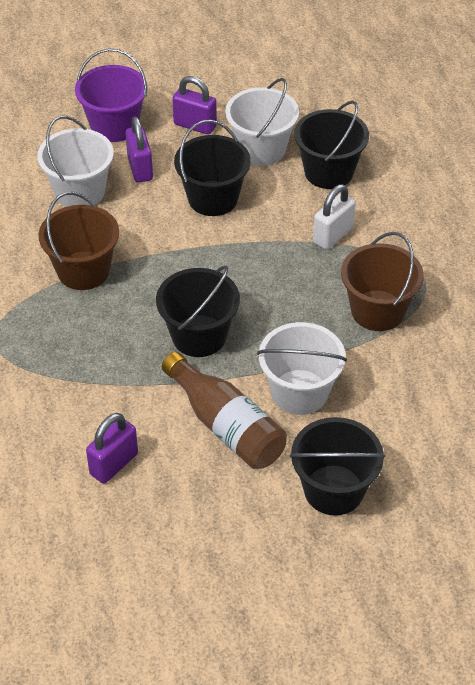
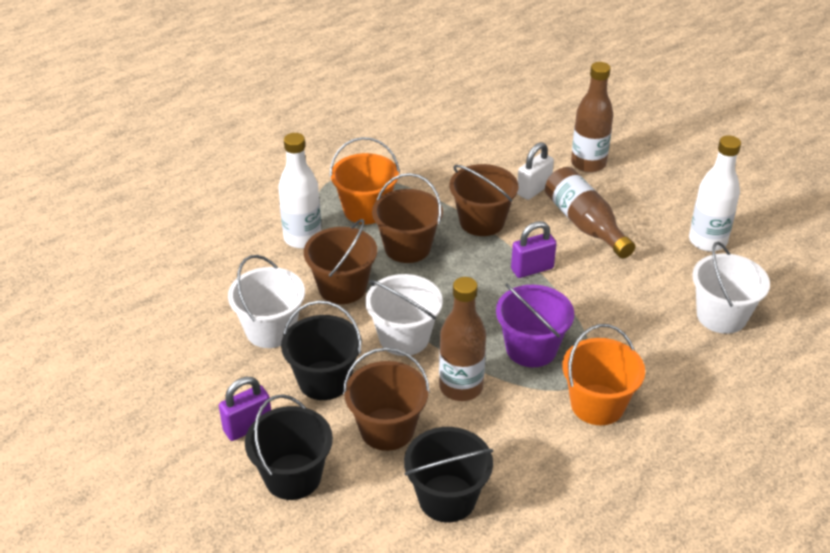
black bucket: [156,266,240,357] [174,120,251,216] [289,417,385,516] [294,100,369,189] = 4 -> [245,394,333,500] [281,300,362,400] [404,427,493,523] = 3
brown bottle: [162,352,287,469] = 1 -> [439,277,486,401] [545,167,635,259] [571,62,613,173] = 3
brown bucket: [39,192,119,290] [341,232,424,331] = 2 -> [304,219,377,304] [343,347,430,451] [372,173,443,263] [450,164,518,236] = 4
orange bucket: none = 0 -> [330,137,400,224] [562,324,645,425] = 2
purple padlock: [86,413,138,484] [125,117,153,183] [172,76,217,135] = 3 -> [219,377,271,441] [511,221,557,278] = 2
white bottle: none = 0 -> [278,133,321,249] [689,135,741,251] = 2

